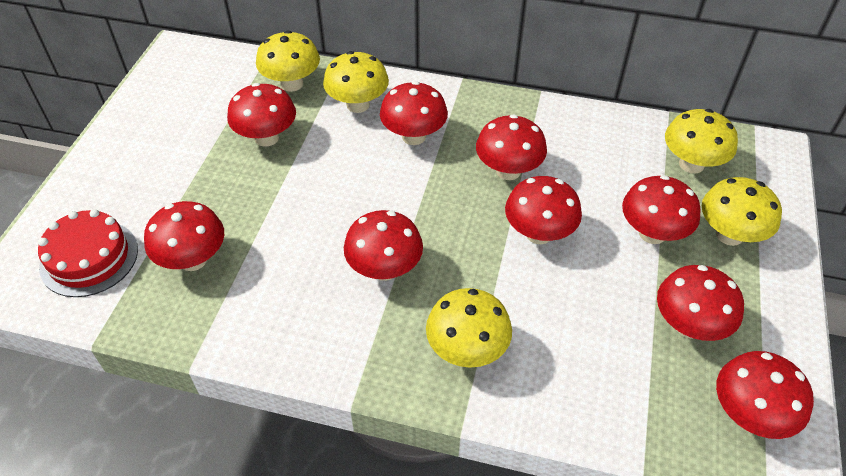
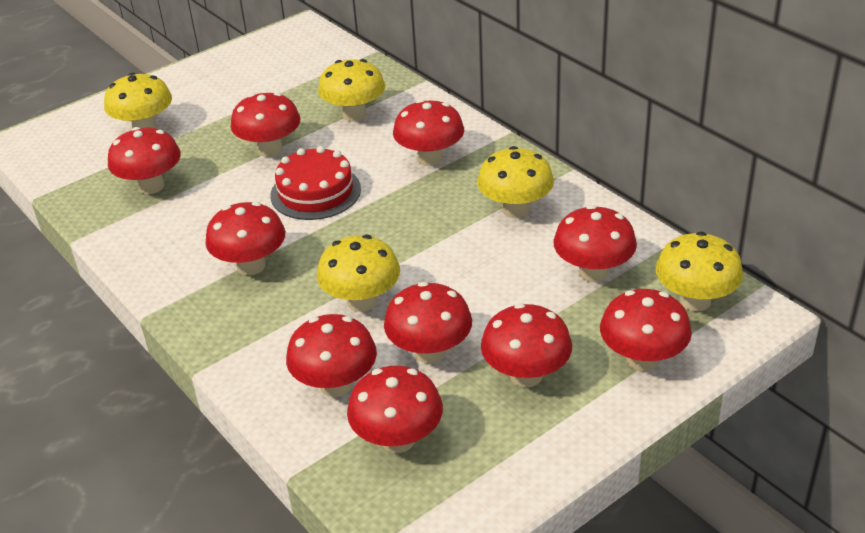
red mushroom: [144,201,224,271] [227,83,296,147] [344,210,423,281] [380,81,448,145] [476,114,547,180] [505,176,582,244] [622,175,701,244] [657,265,744,341] [716,351,814,439] = 9 -> [108,127,181,194] [205,202,285,275] [231,92,301,157] [286,314,377,397] [347,366,443,453] [384,282,472,364] [393,99,464,166] [481,303,572,387] [553,205,637,282] [600,289,692,371] = 10

